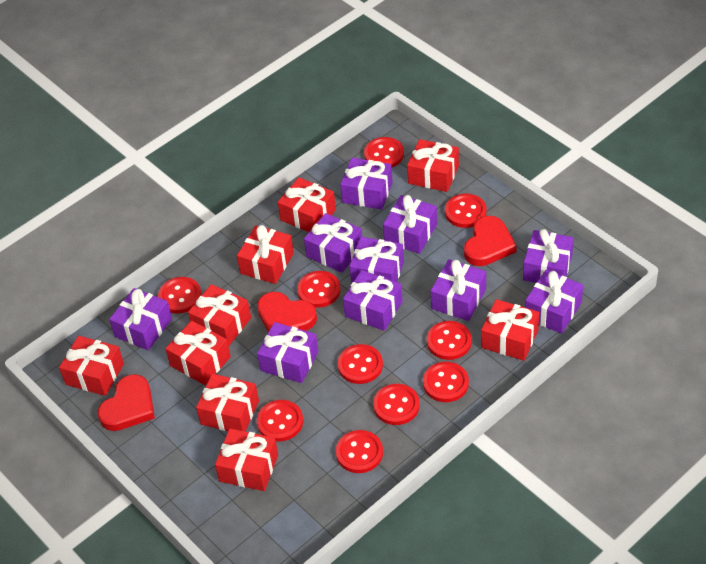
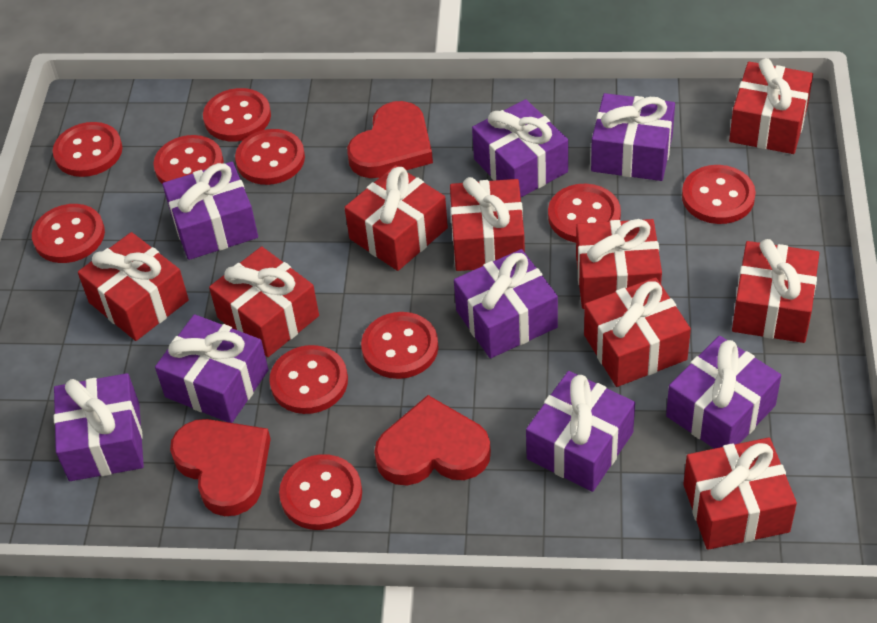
purple gift: [109,288,172,350] [257,322,318,383] [304,213,362,273] [340,158,393,210] [343,270,403,331] [350,237,404,284] [383,195,437,254] [431,259,486,321] [523,229,574,283] [525,270,583,334] = 10 -> [54,373,144,481] [155,314,269,423] [162,162,258,260] [454,249,558,358] [472,99,568,197] [526,371,635,492] [591,93,675,181] [666,336,781,449] = 8

